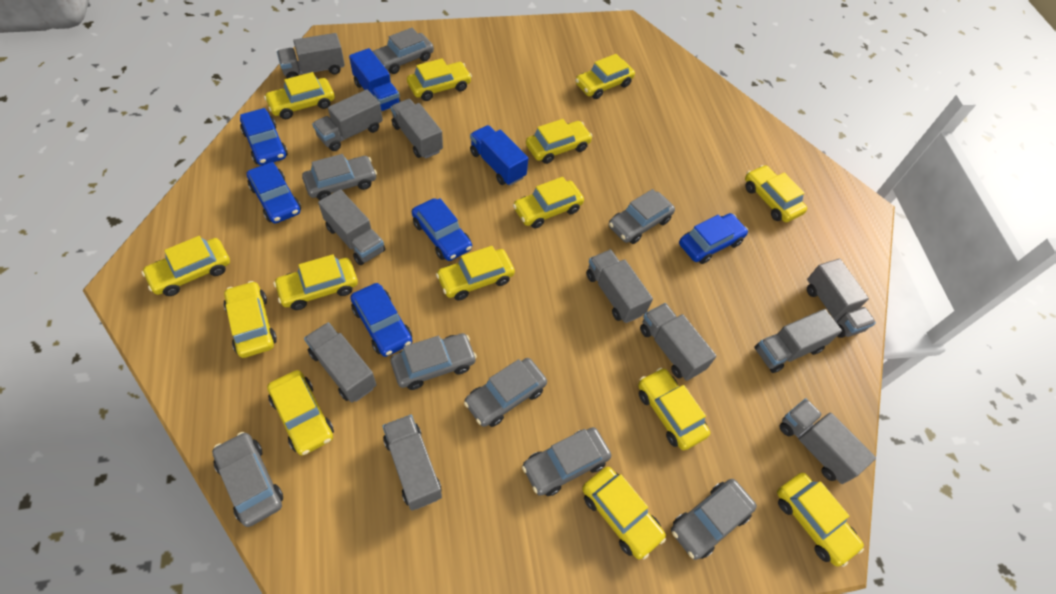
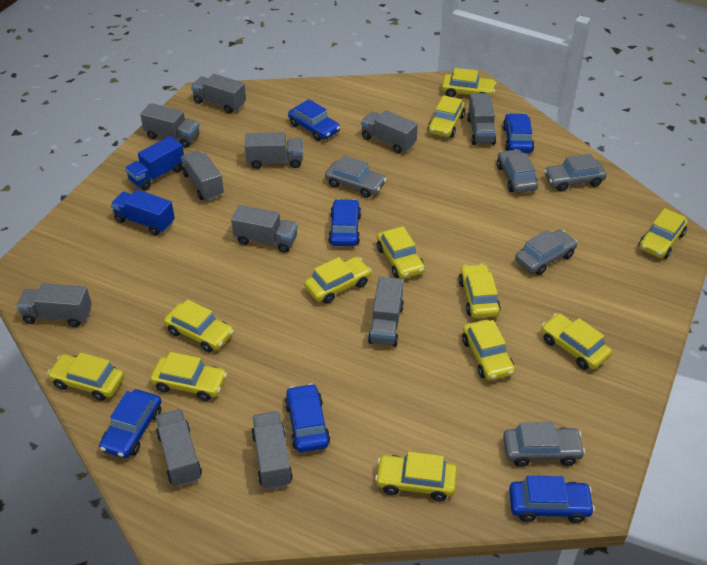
blue car: [240,108,288,165] [247,162,301,223] [350,283,412,357] [412,198,472,261] [679,213,748,264] = 5 -> [99,389,161,458] [285,383,330,452] [288,99,340,141] [328,199,361,246] [503,113,534,153] [509,476,595,523] = 6
grey car: [212,432,283,527] [302,154,377,200] [372,28,434,74] [390,333,477,390] [464,358,547,427] [522,427,611,496] [609,189,675,244] [671,479,757,560] = 8 -> [325,155,387,198] [497,149,538,193] [503,422,585,467] [515,229,577,275] [544,154,607,192] = 5
yellow car: [142,236,230,296] [224,281,277,358] [264,72,335,119] [267,370,334,456] [274,254,358,310] [407,59,472,101] [436,246,515,300] [513,177,584,228] [526,119,593,164] [575,54,635,99] [582,467,666,559] [638,368,710,450] [745,165,807,222] [777,473,864,567] = 14 -> [47,352,124,401] [150,352,227,401] [164,299,234,352] [304,257,372,304] [375,452,457,501] [377,226,425,279] [428,95,465,137] [441,68,496,97] [459,264,501,318] [462,320,515,381] [541,313,612,370] [638,208,688,259] = 12

